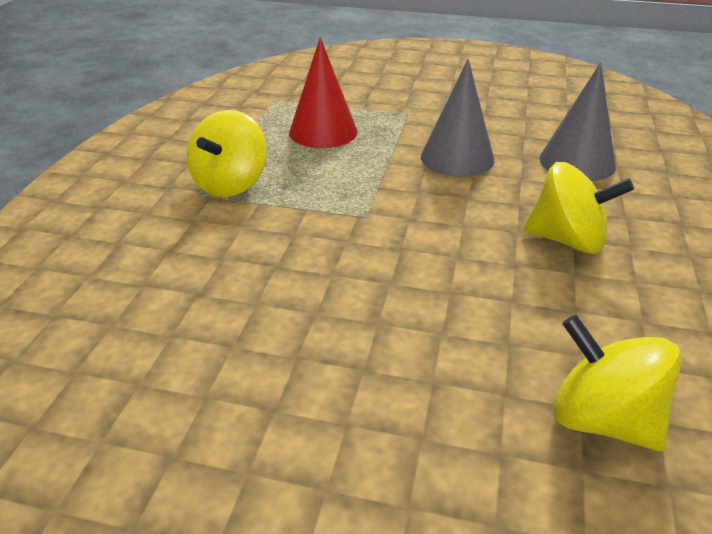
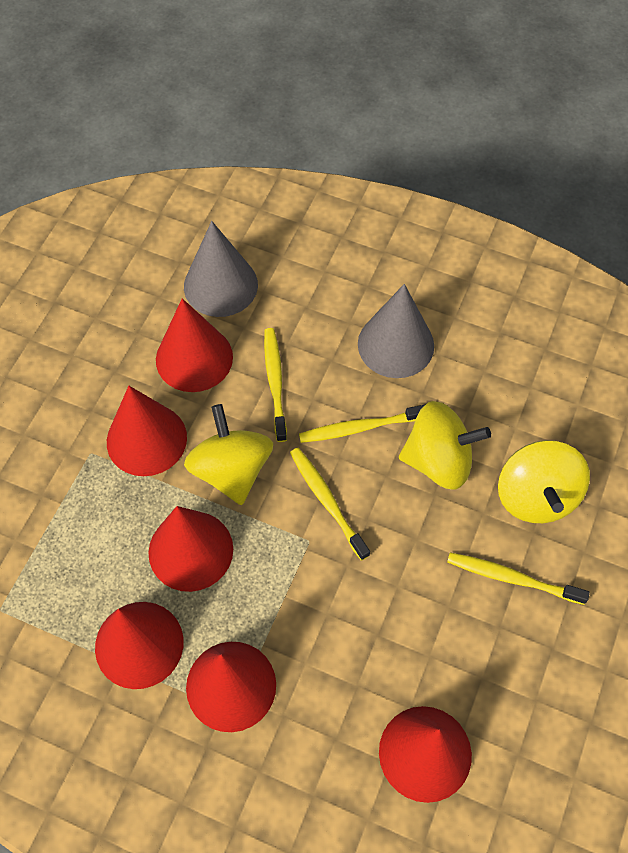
red cone: [289,37,358,148] = 1 -> [95,602,183,689] [107,386,187,476] [148,506,233,592] [156,298,233,392] [186,642,276,732] [379,706,472,803] = 6
yellow toothbrush: none = 0 -> [264,328,287,442] [290,448,370,561] [299,404,426,443] [447,552,590,605] = 4

